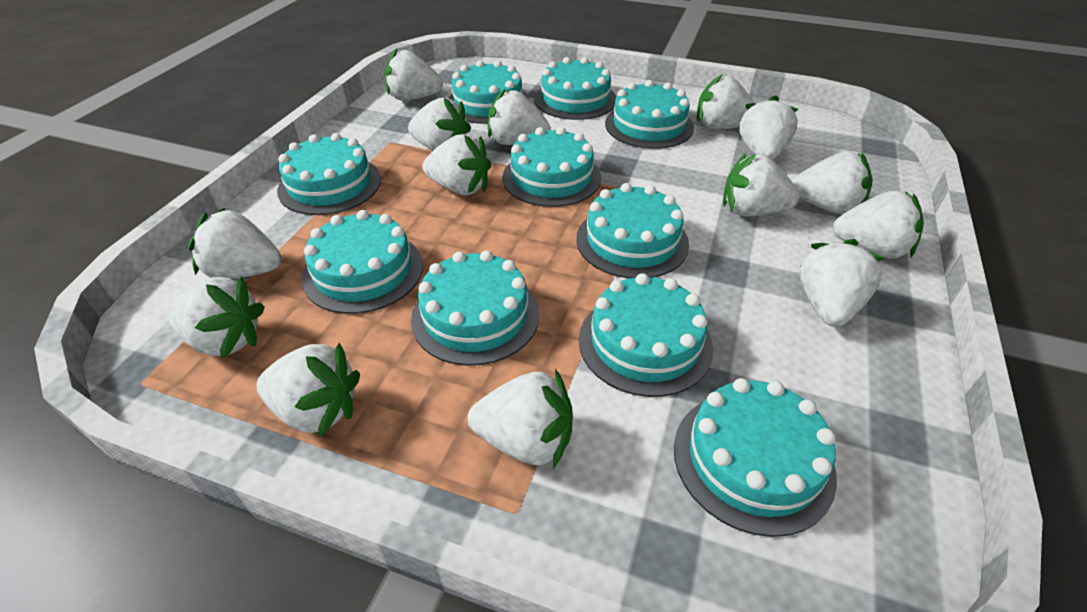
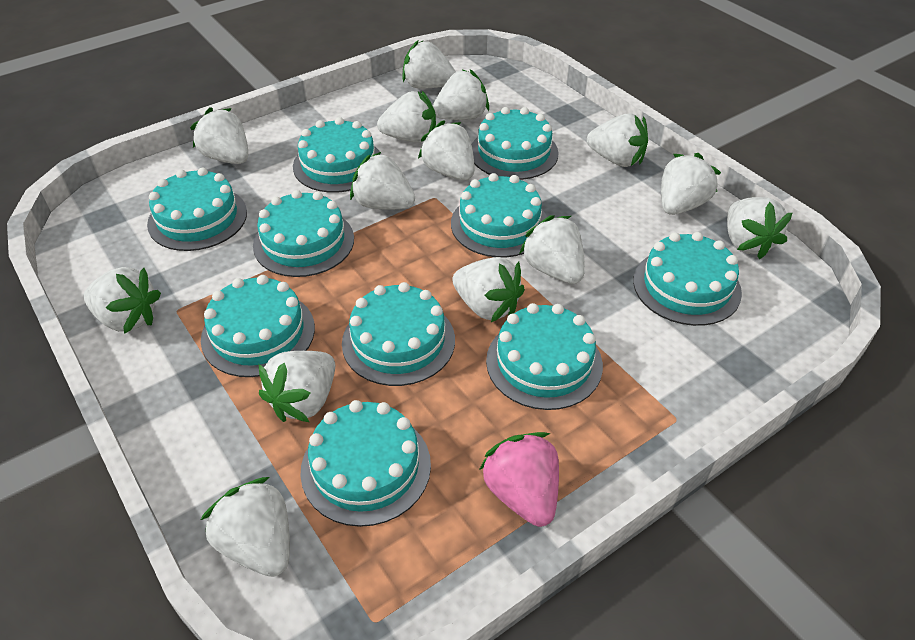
pink strawberry: none = 0 -> [479,432,559,527] = 1

